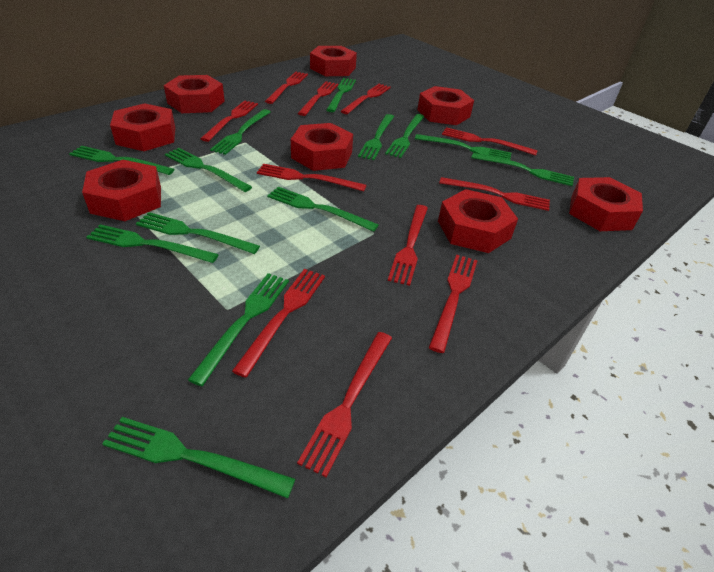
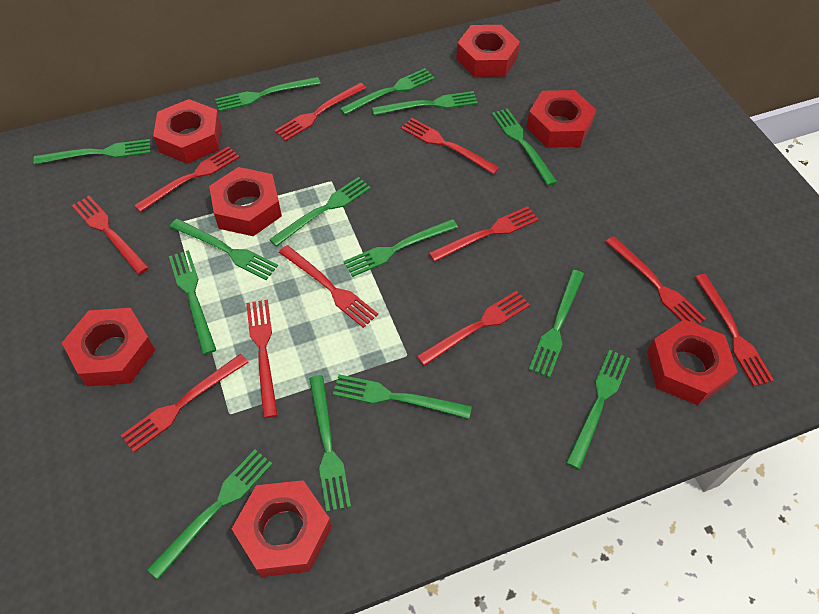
green fork: [69,146,175,175] [87,224,219,263] [102,417,295,498] [136,212,260,254] [165,148,252,192] [188,273,289,386] [210,109,271,155] [267,187,379,232] [327,78,356,112] [358,114,394,160] [385,114,425,158] [415,134,511,160] [471,153,574,186] = 13 -> [33,139,151,164] [147,449,272,580] [169,250,216,355] [170,219,278,280] [215,77,321,112] [269,177,371,247] [309,375,351,512] [333,374,472,419] [340,68,435,115] [343,219,458,277] [372,91,478,115] [492,108,557,186] [529,270,584,378] [566,349,630,470] = 14
red nut: [82,160,161,221] [110,103,175,151] [164,75,225,113] [291,123,353,171] [310,46,357,76] [417,86,474,125] [438,189,518,253] [569,177,643,231] = 8 -> [62,308,155,387] [153,99,221,164] [209,167,282,236] [232,480,332,577] [456,25,520,77] [526,90,596,148] [647,319,738,405] = 7

